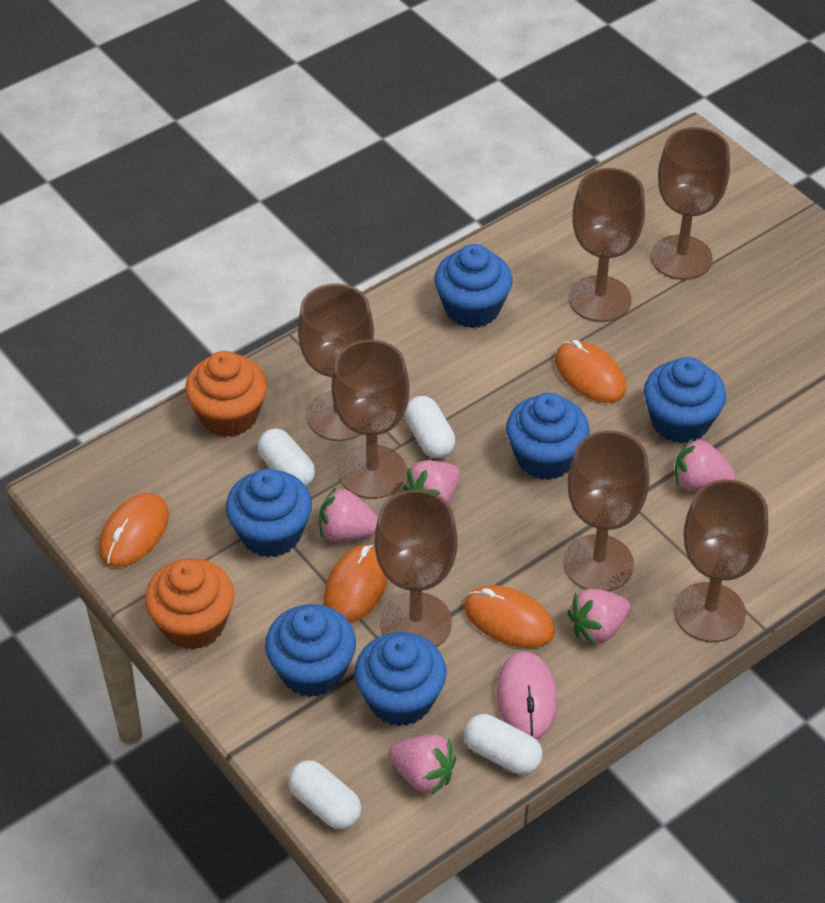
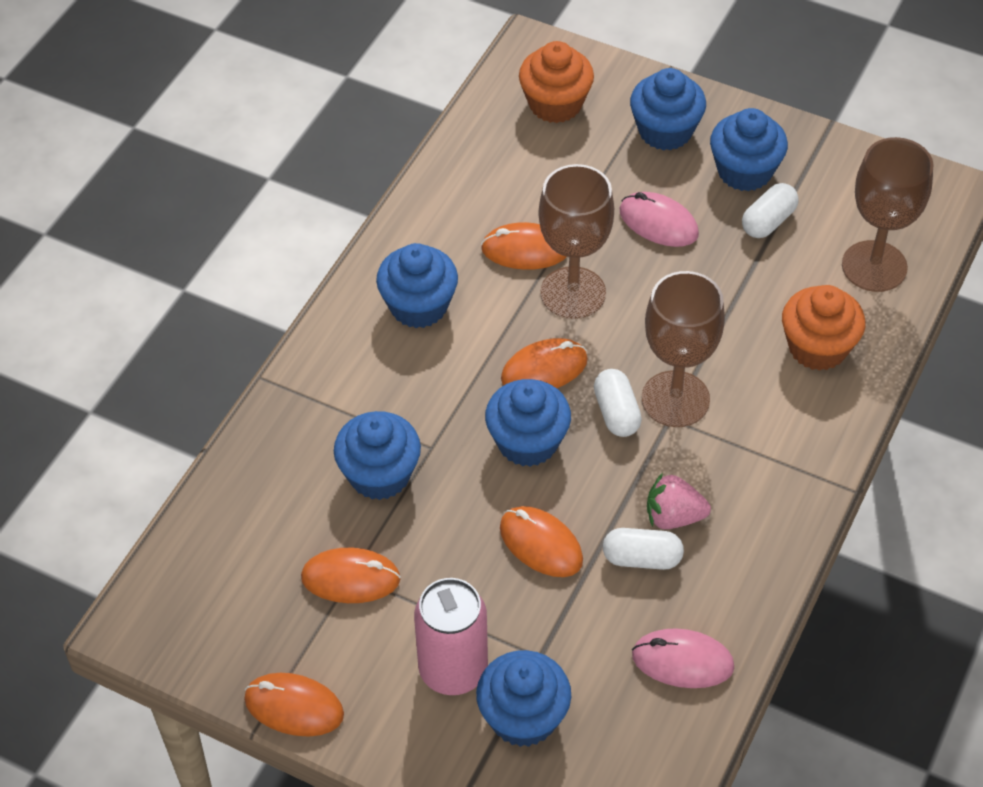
brown goblet: [298,283,374,441] [331,339,410,499] [375,490,457,647] [563,431,649,592] [569,168,645,322] [651,127,730,280] [674,480,768,642] = 7 -> [538,164,614,319] [642,271,725,427] [842,137,933,292] = 3
orange mouse: [99,493,169,567] [324,544,388,623] [464,585,555,648] [555,340,626,403] = 4 -> [244,673,344,737] [301,548,401,603] [481,222,567,270] [500,506,583,577] [501,338,588,388] = 5
pink can: none = 0 -> [414,578,488,695] = 1
pink mouse: [497,651,557,739] = 1 -> [620,192,699,247] [632,628,734,688] = 2
pink strawberry: [319,487,378,542] [388,734,456,795] [403,460,460,503] [567,589,631,646] [675,437,736,491] = 5 -> [647,473,711,529] = 1
white capsule: [257,428,315,487] [288,760,361,829] [404,396,456,458] [464,714,543,774] = 4 -> [594,369,642,437] [603,528,684,570] [742,183,799,238] = 3

